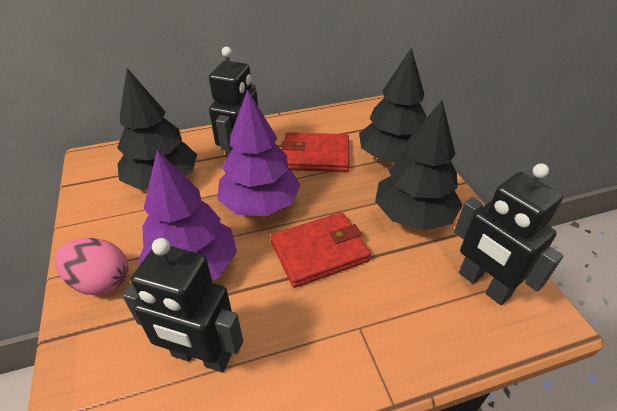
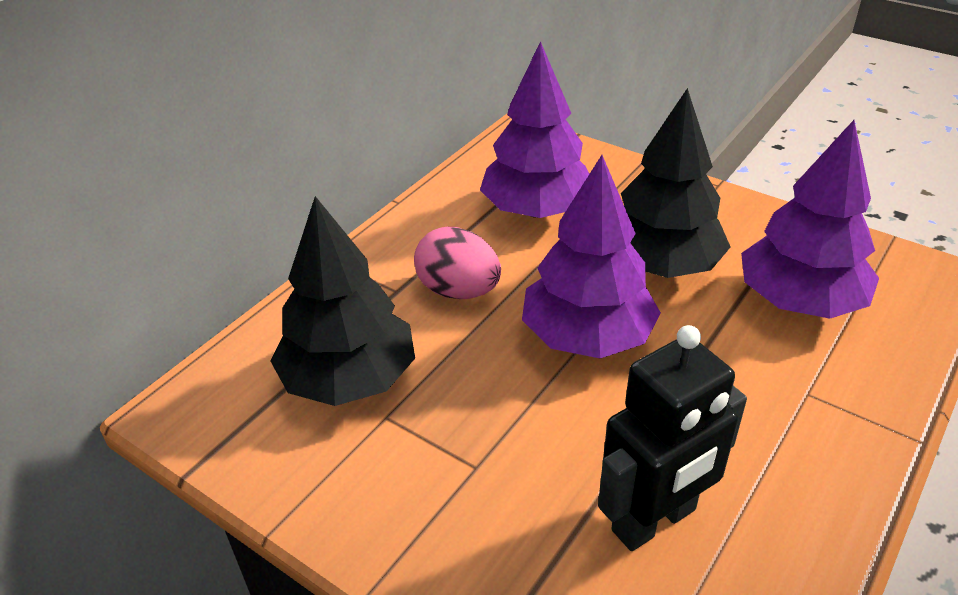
black robot: [122,238,243,372] [209,47,258,159] [454,163,563,305] = 3 -> [598,325,747,551] = 1
black tree: [117,68,197,190] [359,47,427,162] [375,100,463,231] = 3 -> [270,196,415,406] [621,88,730,278] = 2
purple tree: [138,150,237,280] [217,89,301,217] = 2 -> [480,41,589,218] [522,155,661,358] [741,120,879,319] = 3
red wallet: [270,212,371,288] [281,132,350,172] = 2 -> none = 0

